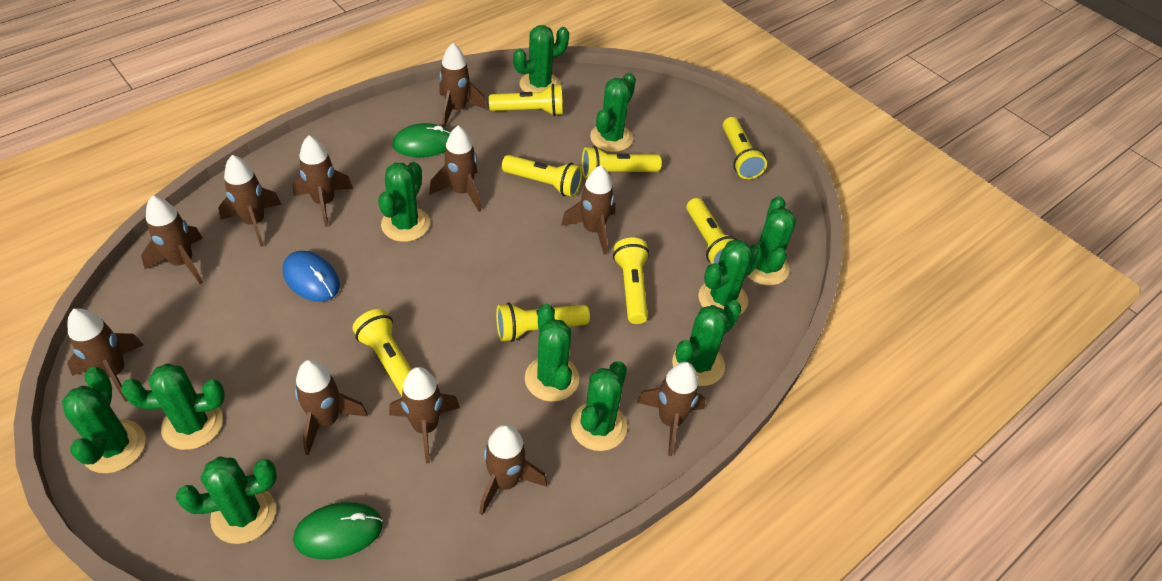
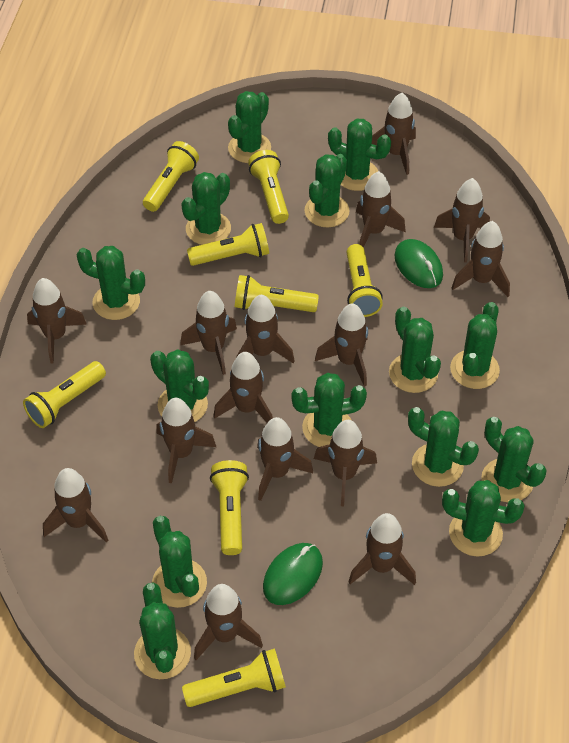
blue mouse: [283,251,340,302] = 1 -> none = 0
brown rocket: [67,308,143,402] [141,195,203,284] [218,155,282,247] [293,135,353,227] [295,360,368,455] [389,367,460,464] [429,126,481,212] [439,43,486,128] [479,424,547,516] [561,165,615,255] [637,362,706,456] = 11 -> [27,278,87,364] [43,468,108,542] [156,398,216,483] [180,291,237,375] [194,584,263,660] [213,352,273,423] [236,295,295,364] [257,417,313,501] [314,420,377,506] [315,303,368,386] [348,513,416,585] [356,171,406,248] [372,93,416,175] [434,178,490,263] [452,221,510,297] = 15
green cactus: [62,367,146,473] [121,363,225,450] [176,456,277,544] [378,162,430,242] [513,25,569,92] [525,304,579,402] [571,361,627,451] [590,73,636,152] [672,300,742,386] [698,239,763,315] [747,196,796,285] = 11 -> [76,246,145,320] [134,583,191,679] [150,349,209,422] [152,516,207,608] [181,172,231,245] [228,91,271,163] [291,373,367,447] [305,154,349,227] [328,119,391,191] [389,307,441,393] [408,407,479,487] [442,480,525,557] [450,302,500,389] [481,417,547,502] = 14

